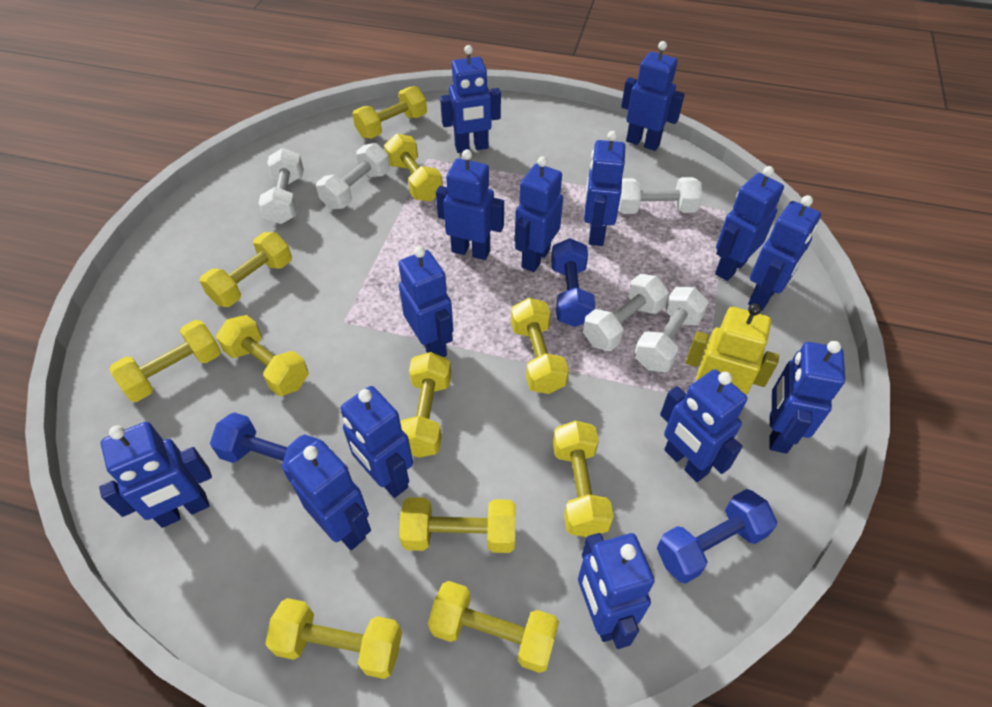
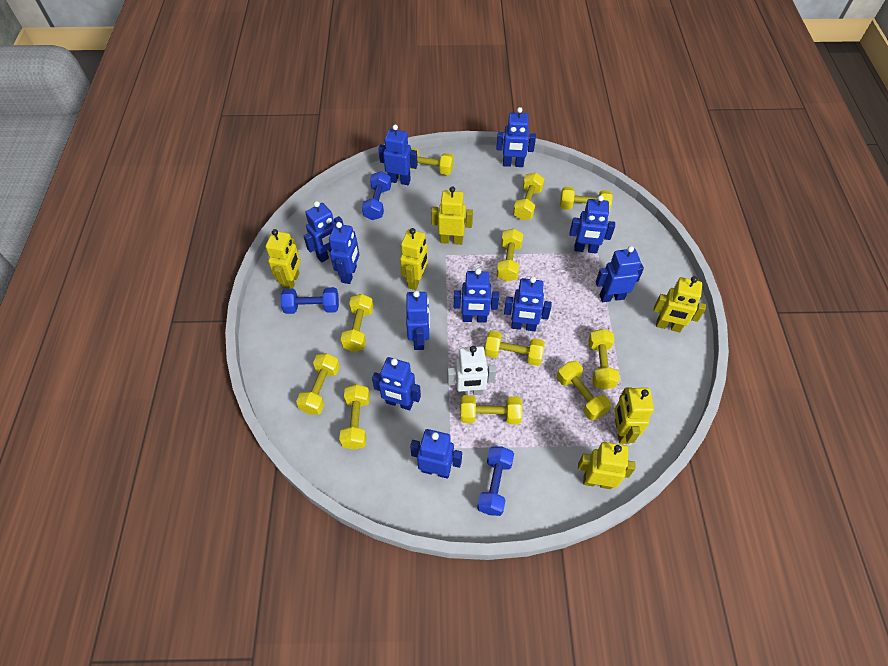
blue robot: [99,422,212,528] [286,439,371,550] [341,386,413,498] [398,246,454,357] [436,149,504,260] [440,45,501,153] [515,156,563,272] [578,533,655,649] [584,131,625,246] [621,41,685,151] [660,369,747,482] [715,166,784,281] [748,195,821,311] [769,341,845,453] = 14 -> [303,201,343,263] [329,222,359,284] [372,357,421,410] [378,124,418,185] [406,291,430,350] [410,429,462,479] [454,268,499,323] [496,107,536,167] [504,277,552,331] [570,195,615,254] [596,246,644,302] = 11
white dumbbell: [259,148,304,224] [316,143,390,209] [583,274,669,351] [618,177,702,214] [634,287,709,372] = 5 -> none = 0
white robot: none = 0 -> [447,346,496,396] = 1
yellow robot: [686,303,779,396] = 1 -> [266,229,300,290] [400,228,428,290] [431,186,473,245] [578,442,635,489] [614,388,654,444] [653,276,706,332] = 6

